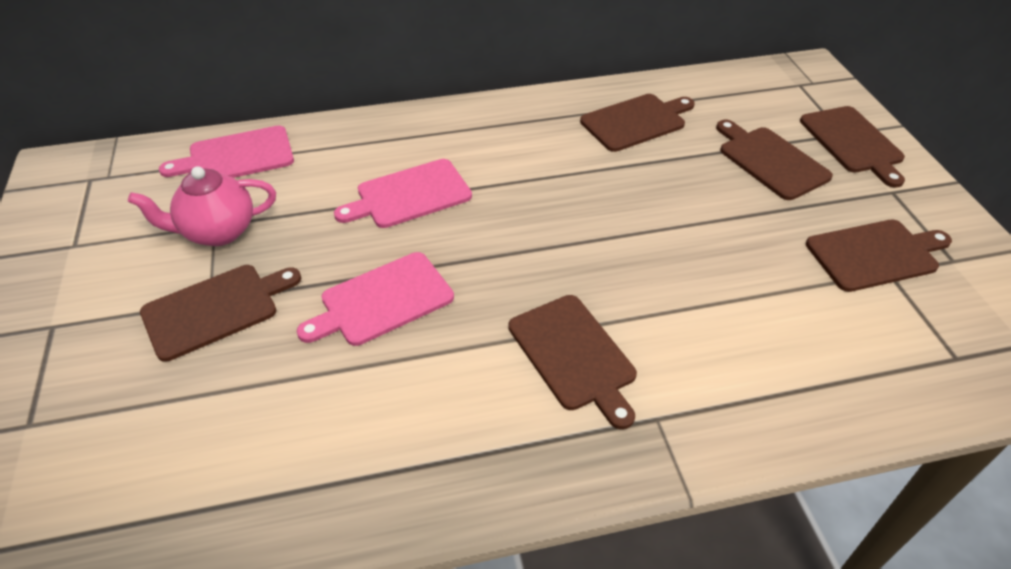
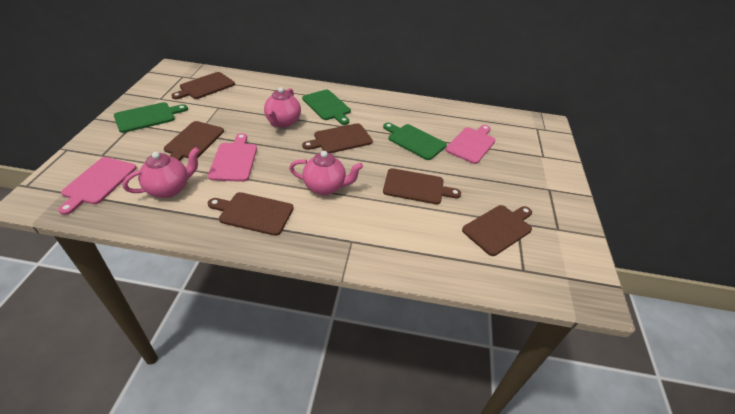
green cutting board: none = 0 -> [114,102,188,133] [302,90,351,125] [383,123,447,160] = 3
pink teapot: [128,166,276,246] = 1 -> [123,147,200,198] [264,87,301,128] [289,151,363,195] = 3

